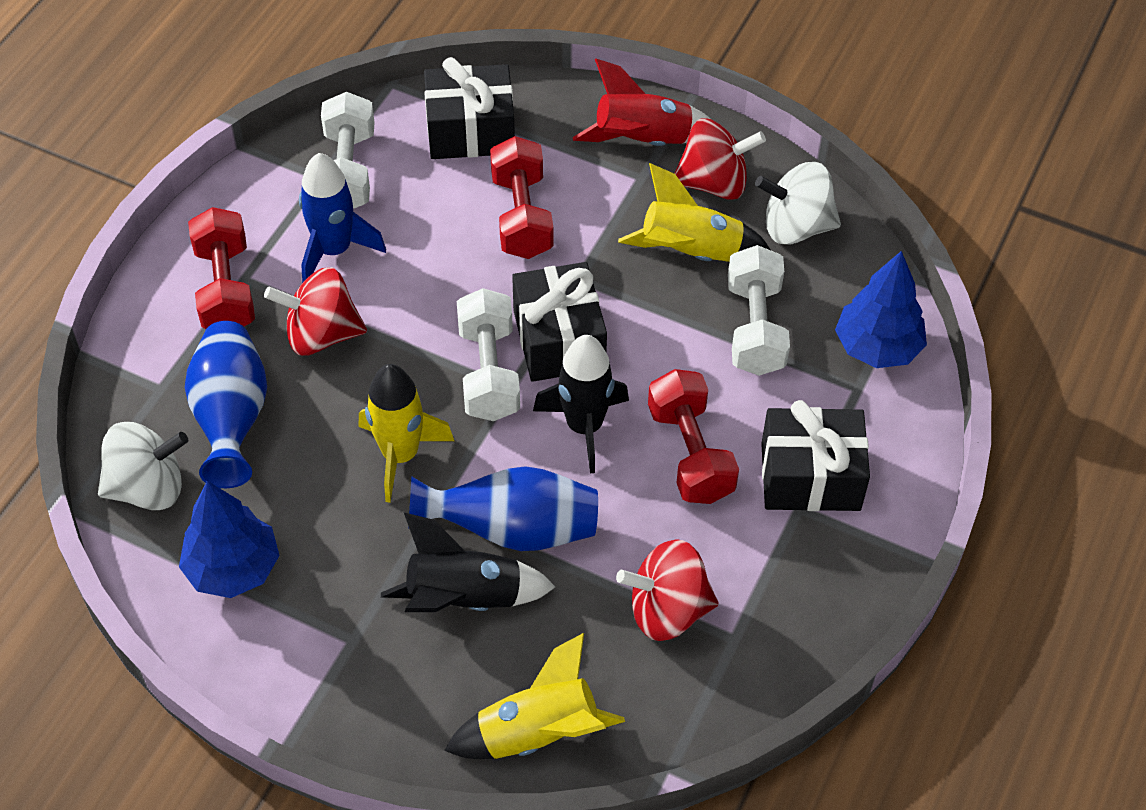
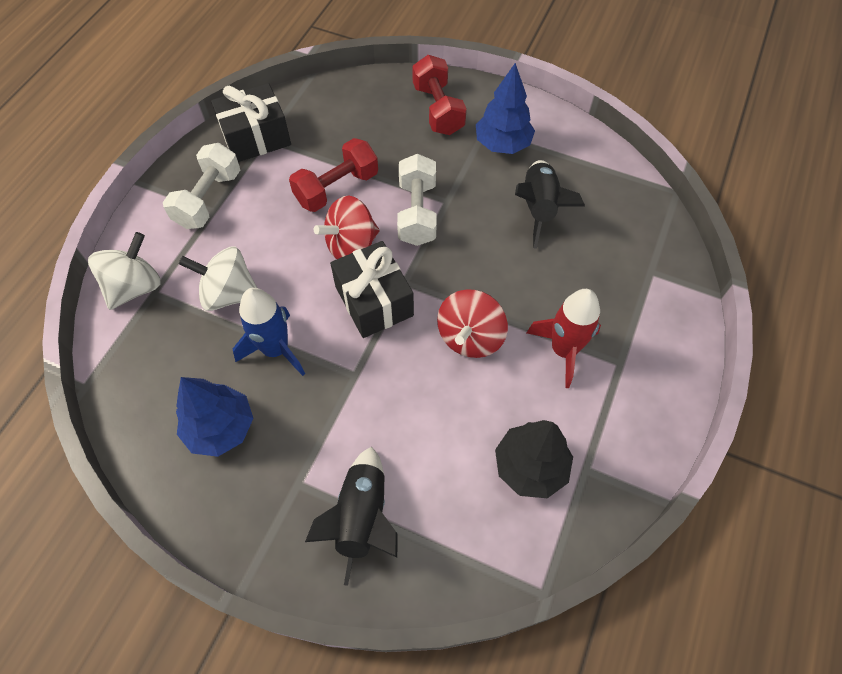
black gift: [424,57,515,159] [512,262,607,382] [761,400,870,511] = 3 -> [211,83,291,162] [330,241,414,338] = 2
black tree: none = 0 -> [495,420,573,498] = 1
blue vase: [185,321,267,488] [408,466,598,551] = 2 -> none = 0
red dumbbell: [188,207,255,329] [490,136,553,259] [648,369,739,504] = 3 -> [289,138,378,212] [412,55,467,135] = 2
red spinning top: [264,267,367,356] [616,539,719,641] [674,118,766,200] = 3 -> [314,196,380,259] [437,289,508,358] = 2
white dumbbell: [321,92,375,209] [457,288,520,421] [728,245,790,376] = 3 -> [163,143,240,229] [397,154,437,246] = 2
yellow rocket: [359,364,454,503] [444,633,625,759] [618,163,771,262] = 3 -> none = 0

